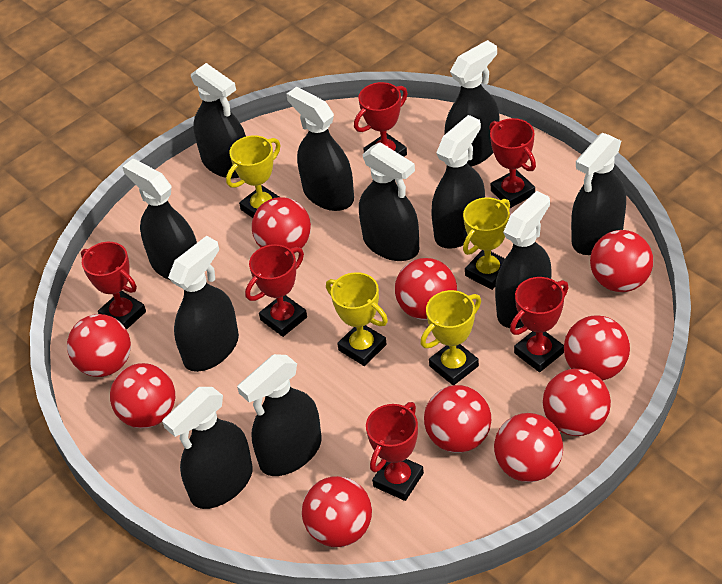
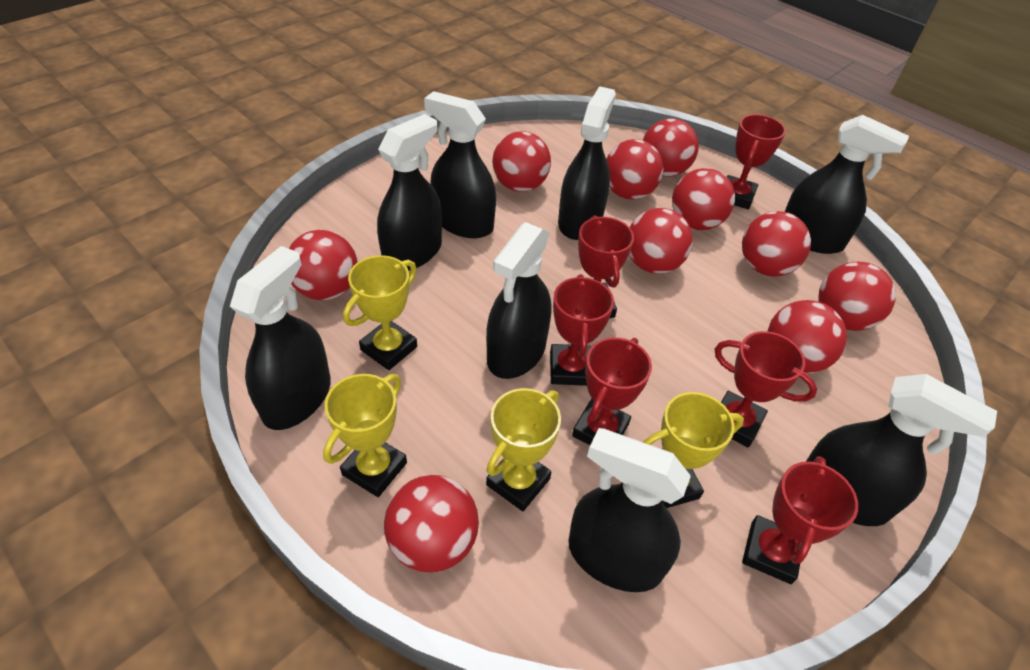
black spray bottle: [122,159,197,280] [162,387,253,509] [168,236,239,372] [191,63,246,179] [237,354,322,476] [287,87,354,211] [359,142,419,261] [431,115,485,249] [445,40,499,167] [495,191,551,328] [571,133,626,255] = 11 -> [230,246,331,430] [377,114,442,271] [424,91,496,238] [486,222,551,379] [558,86,616,240] [568,428,691,592] [785,115,909,254] [806,374,997,526] = 8

